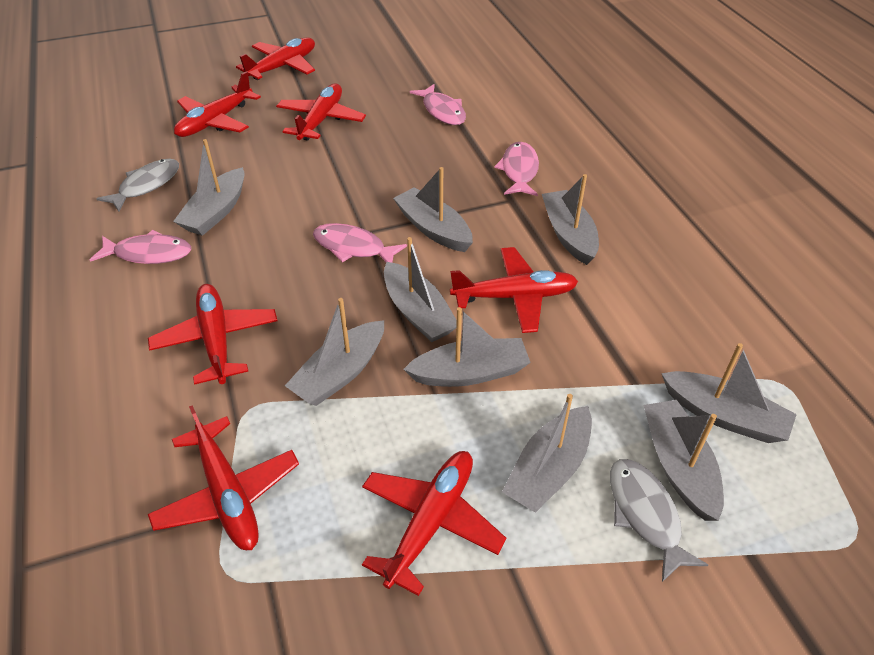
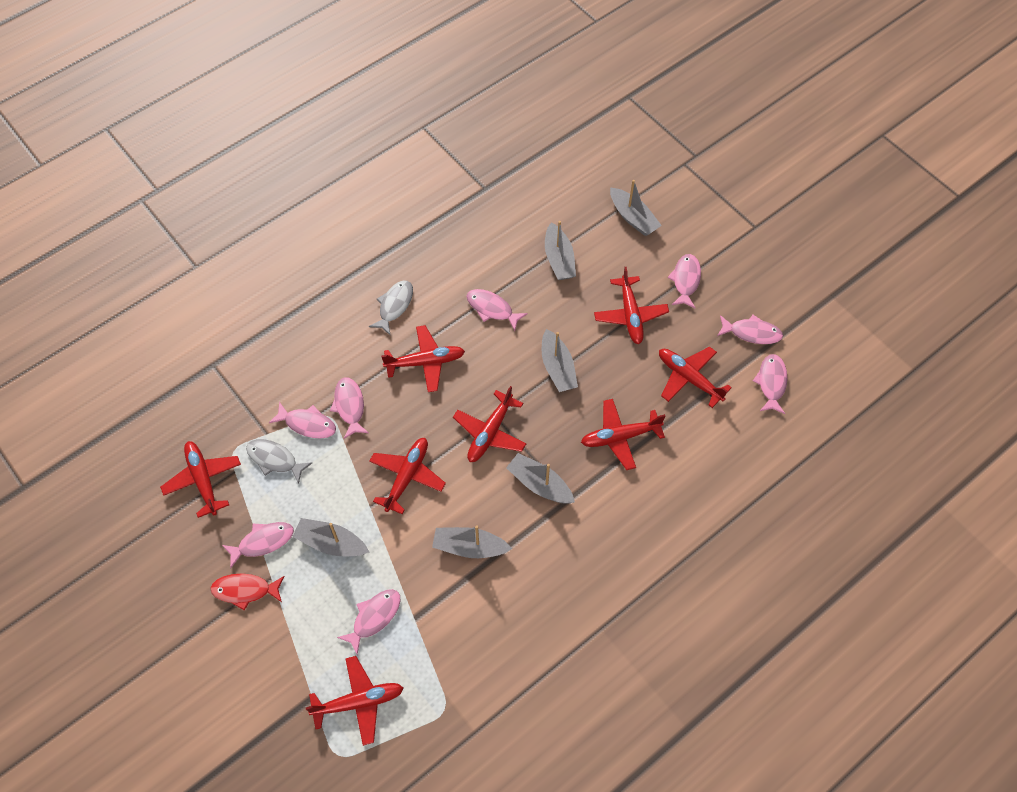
grey boat: [173,139,245,236] [285,298,384,406] [384,237,457,342] [393,167,473,252] [403,307,531,387] [502,394,592,513] [542,174,599,265] [643,400,724,521] [661,343,797,443] = 9 -> [292,518,369,556] [432,526,512,558] [506,453,575,504] [542,329,578,392] [545,221,576,280] [610,180,662,236] = 6
pink fish: [90,230,191,264] [313,223,407,263] [410,84,466,125] [494,142,539,196] = 4 -> [222,522,294,568] [269,402,336,439] [330,377,369,439] [337,589,400,654] [467,289,528,331] [668,254,701,309] [717,315,783,344] [753,354,788,414] = 8
red fish: none = 0 -> [210,573,285,611] = 1
red plane: [148,284,278,385] [148,405,299,550] [174,71,261,137] [236,37,315,80] [276,83,366,141] [362,451,506,596] [450,247,578,333] = 7 -> [160,441,241,518] [305,656,403,746] [369,438,446,514] [381,325,465,392] [453,386,527,462] [581,399,665,470] [594,267,669,344] [659,347,732,408] = 8

